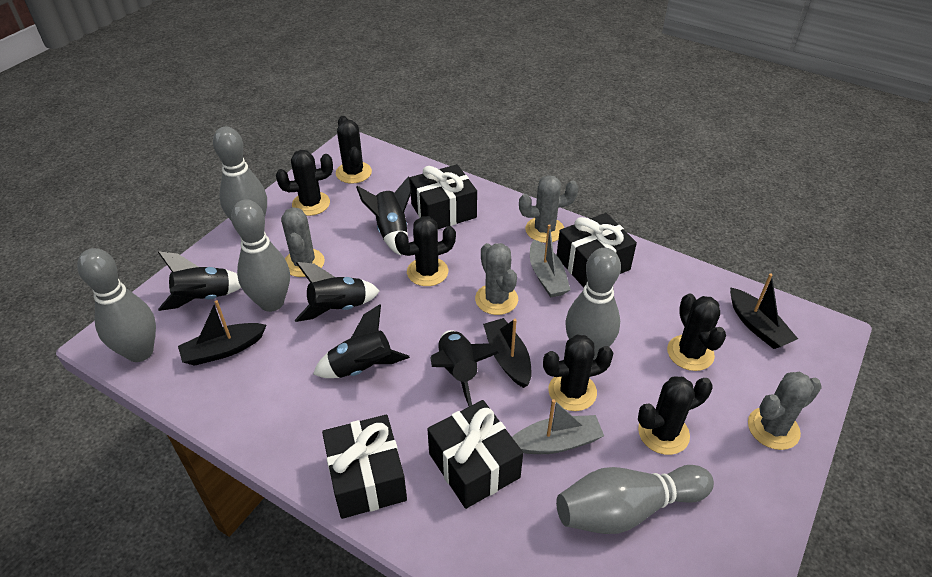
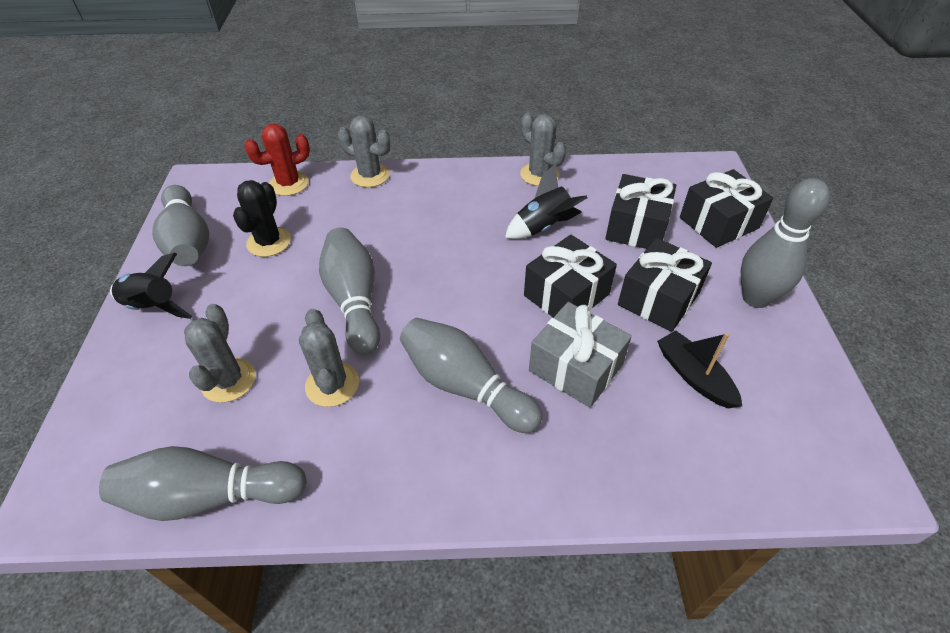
black boat: [178,300,266,366] [483,318,532,388] [730,274,798,349] = 3 -> [657,331,742,408] = 1
black cactus: [276,150,333,216] [336,116,372,184] [395,216,456,286] [543,335,614,411] [638,376,713,455] [667,293,726,371] = 6 -> [233,180,291,257] = 1
black rocket: [158,252,241,311] [295,262,380,322] [313,304,410,378] [356,176,412,256] [430,330,499,407] = 5 -> [110,253,193,319] [505,164,588,239] = 2
grey boat: [512,399,604,454] [530,224,571,297] = 2 -> none = 0
grey gift: none = 0 -> [529,302,632,408] = 1
red cactus: none = 0 -> [244,123,310,196] = 1

